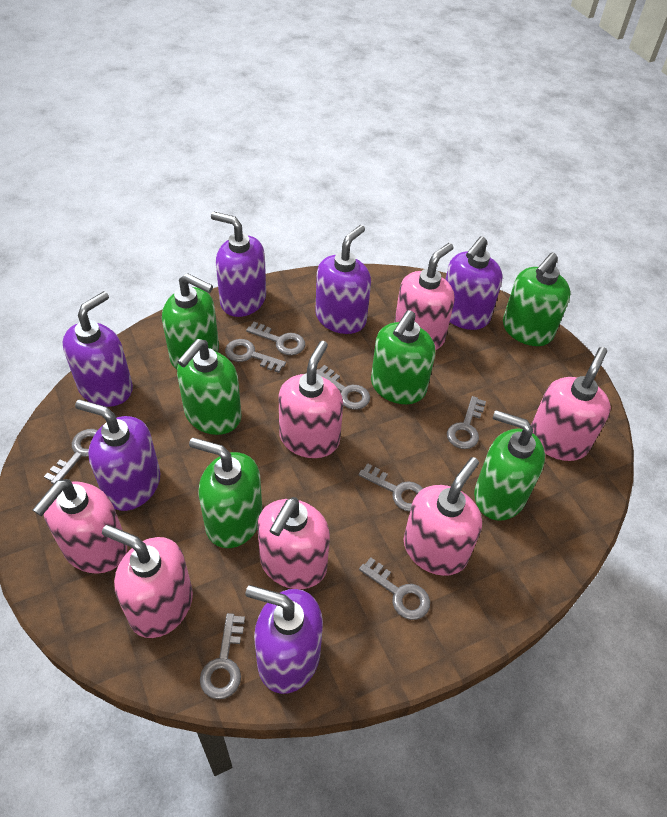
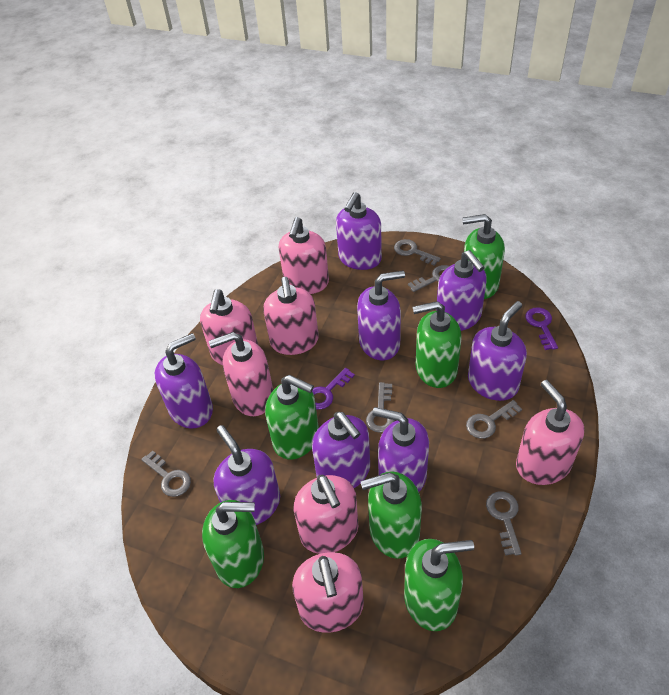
grey key: [44,429,98,484] [200,613,245,699] [225,339,286,373] [246,322,305,355] [316,365,370,410] [359,463,423,512] [359,557,430,620] [447,396,486,449] = 8 -> [141,450,191,497] [366,382,395,433] [394,239,441,266] [408,265,449,292] [466,400,522,439] [486,491,522,556] = 6
purple key: none = 0 -> [312,368,355,410] [525,307,558,350] = 2
purple soap dispenser: [62,291,133,407] [75,399,161,511] [211,212,266,317] [245,585,323,694] [315,225,371,334] [445,236,503,330] = 6 -> [155,333,213,429] [214,425,280,525] [312,412,370,488] [336,192,382,270] [357,271,405,360] [372,407,429,492] [436,250,487,331] [468,301,527,401] = 8

